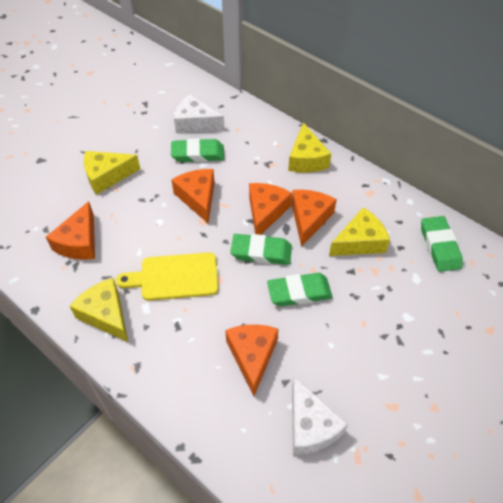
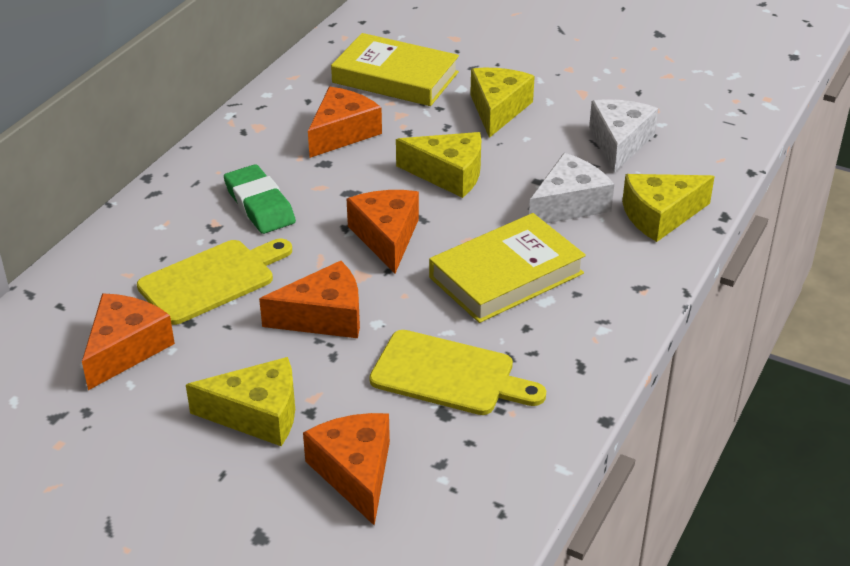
green eraser: [171,138,224,162] [230,234,292,265] [267,273,333,306] [421,216,463,272] = 4 -> [224,164,296,234] = 1
yellow book: none = 0 -> [331,33,459,106] [429,213,586,323] = 2
yellow cutting board: [116,252,218,301] = 1 -> [137,239,292,325] [369,330,546,415] = 2

